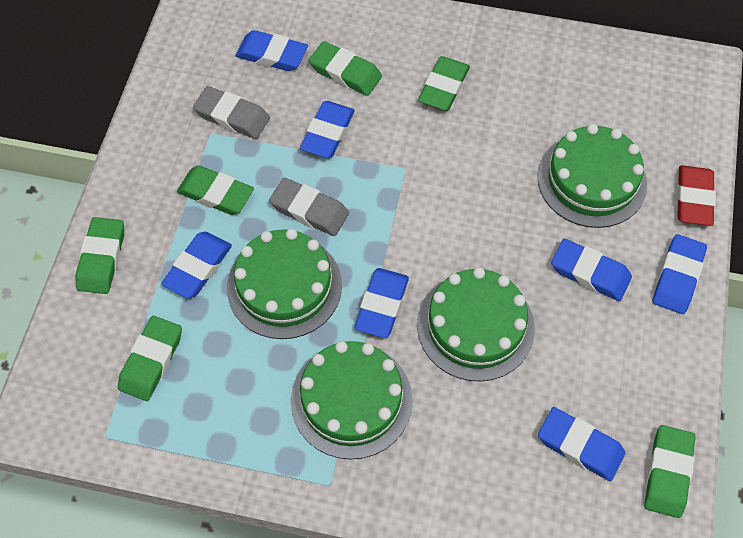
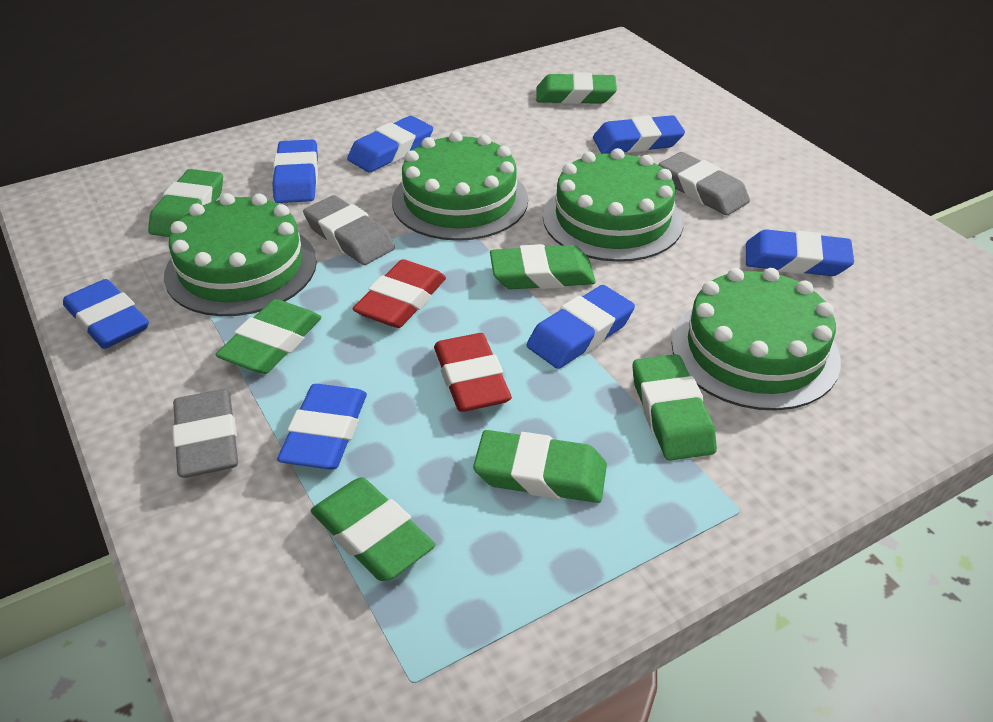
green eraser: [75,217,124,294] [118,316,182,401] [177,165,254,215] [309,41,382,96] [418,56,470,111] [644,425,696,518] = 6 -> [148,169,223,237] [215,299,322,374] [311,477,435,581] [473,430,607,503] [490,244,596,289] [536,72,617,104] [633,354,717,461] = 7
grey eraser: [193,86,270,139] [269,178,349,236] = 2 -> [172,389,238,478] [303,195,395,265] [658,152,750,215] = 3
red eraser: [677,165,716,226] = 1 -> [353,259,446,328] [434,333,512,412] = 2

